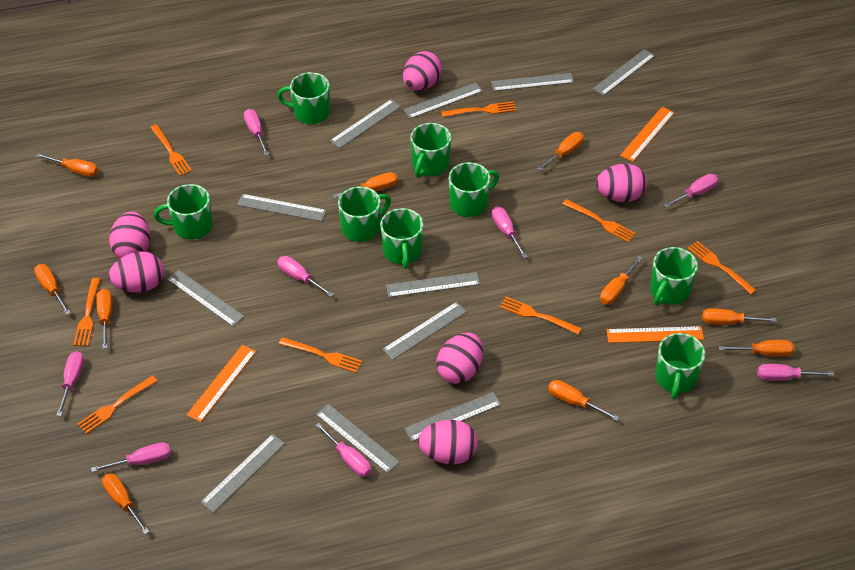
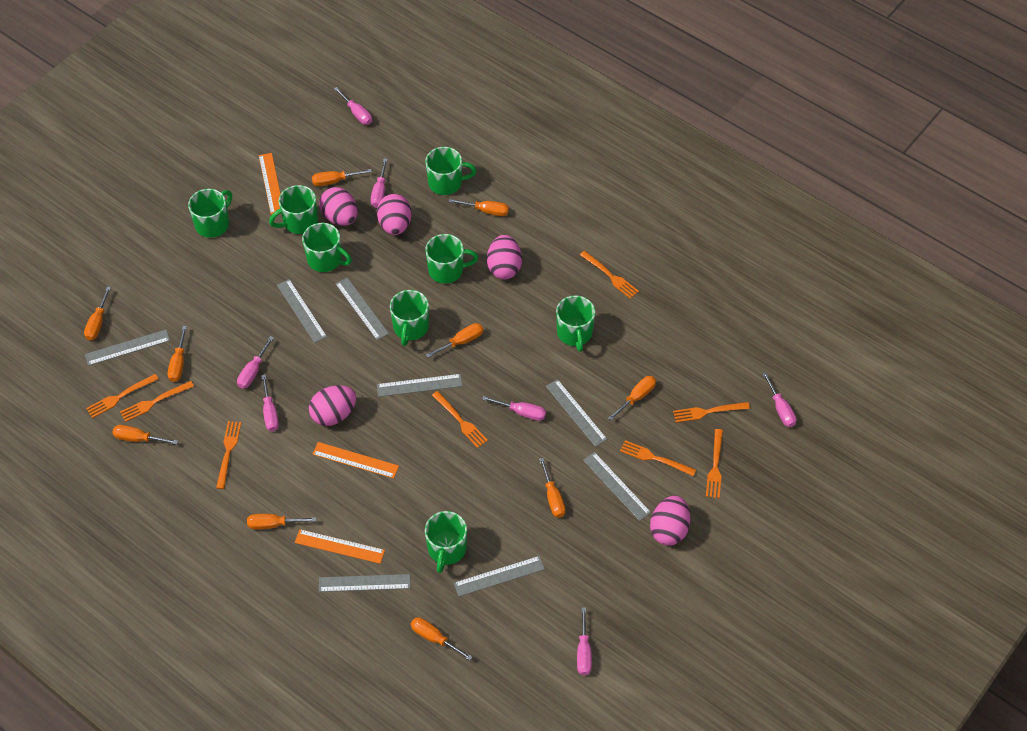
grey ruler: [167,270,244,326] [200,434,285,513] [237,194,326,221] [316,404,400,473] [330,99,401,148] [382,302,467,360] [386,272,480,297] [404,82,483,119] [404,392,501,442] [491,73,574,91] [593,49,655,96] = 11 -> [85,330,170,366] [277,279,327,343] [319,574,410,592] [335,277,389,340] [377,374,463,397] [454,556,545,596] [546,379,607,447] [583,452,651,521] = 8
pink egg: [109,212,150,258] [109,251,164,293] [403,51,442,90] [418,420,478,465] [436,332,483,384] [596,164,647,202] = 6 -> [309,385,356,426] [319,187,358,226] [377,194,412,235] [487,235,522,279] [650,496,690,545] = 5
pink screwdriver: [56,351,84,416] [91,442,171,472] [244,109,269,156] [277,256,334,297] [315,423,371,477] [492,207,528,258] [663,174,718,208] [757,364,834,381] = 8 -> [237,336,274,389] [261,375,279,431] [334,87,372,125] [371,159,388,208] [482,396,546,421] [577,607,592,676] [762,372,796,427] = 7

